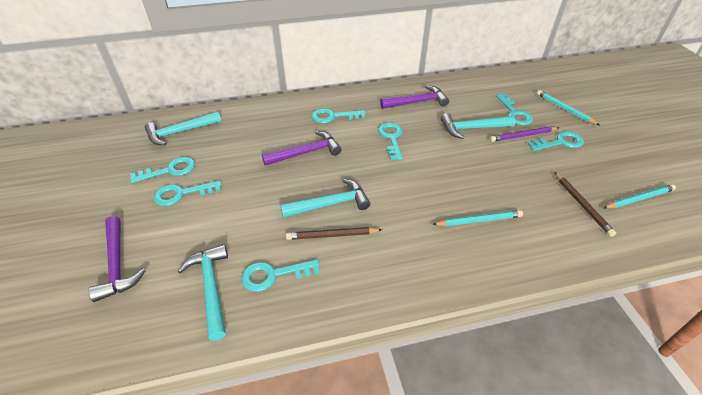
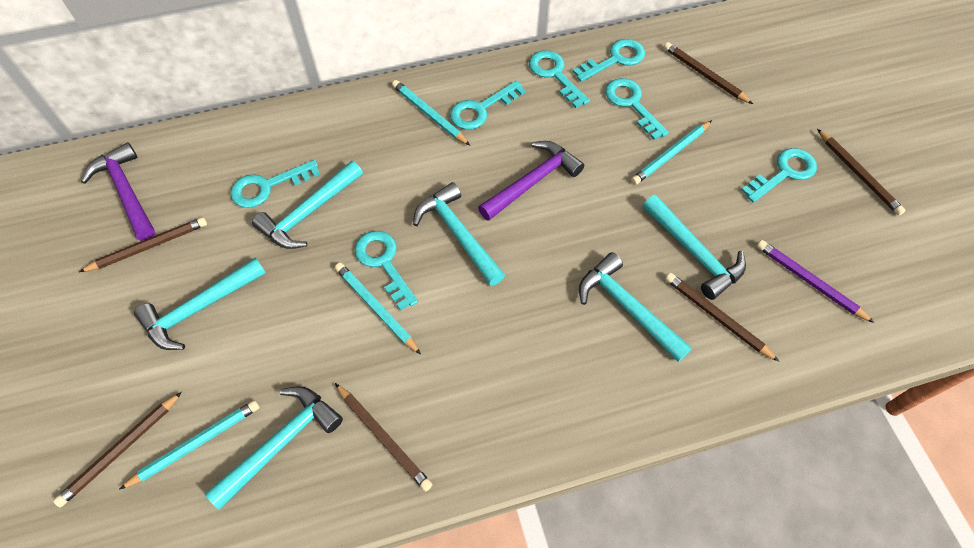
brown pencil: [286,227,382,240] [555,172,616,237] = 2 -> [53,392,182,507] [79,217,207,272] [335,383,433,491] [664,42,753,104] [665,273,779,361] [817,129,906,215] = 6
purple hammer: [88,216,146,302] [262,131,341,166] [380,85,449,109] = 3 -> [81,142,155,241] [478,141,584,221] = 2
turquoise hammer: [145,112,221,145] [177,244,228,341] [280,178,370,218] [441,113,516,139] = 4 -> [134,257,266,350] [205,386,343,510] [252,161,363,249] [413,182,505,286] [579,252,692,362] [643,195,746,300] = 6
turquoise pencil: [432,210,523,226] [537,90,600,125] [603,184,676,209] = 3 -> [119,400,260,490] [335,263,421,355] [392,80,470,145] [631,120,712,185] = 4

